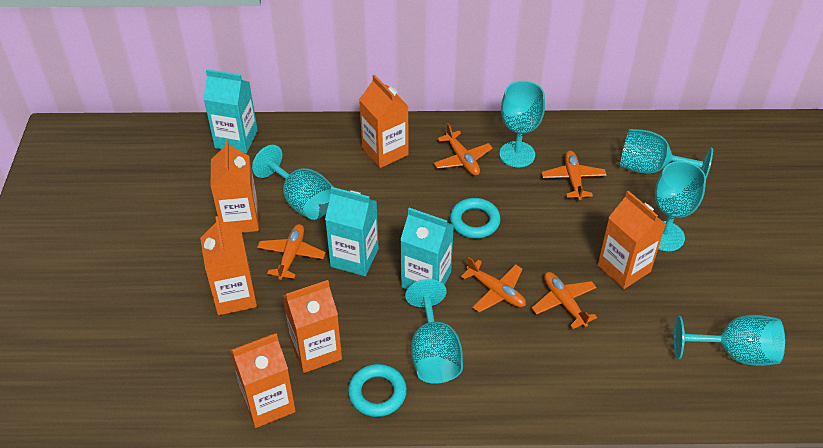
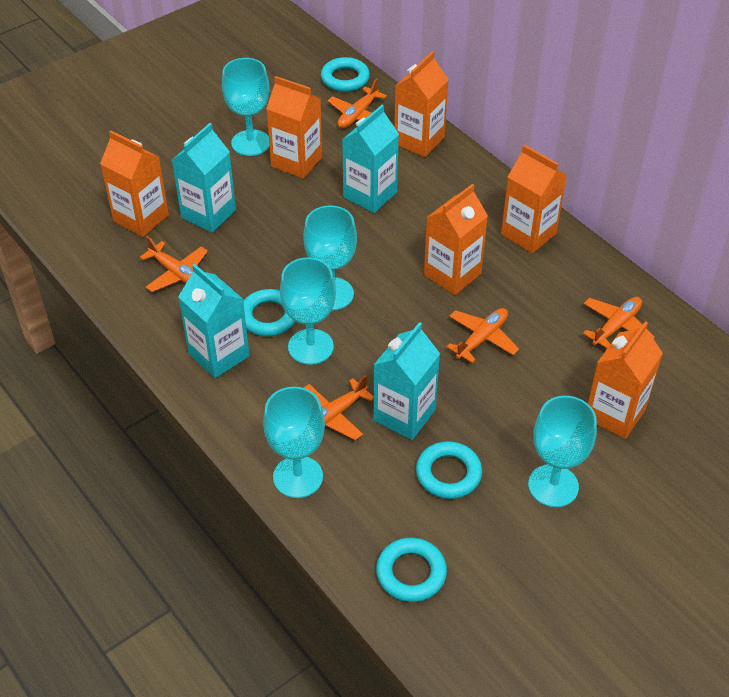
turquoise carton: [204,69,258,153] [325,187,379,276] [400,208,454,289] = 3 -> [172,123,236,233] [178,264,250,379] [342,105,399,213] [373,322,440,440] = 4
turquoise goblet: [252,145,335,220] [405,279,463,384] [500,81,545,167] [620,129,713,179] [655,161,706,251] [674,315,785,366] = 6 -> [222,58,269,156] [263,387,325,498] [280,257,336,365] [303,205,357,311] [528,396,597,507] = 5
turquoise ring: [348,364,407,417] [450,198,501,239] = 2 -> [243,289,296,336] [321,57,370,92] [376,538,447,602] [416,441,482,499] = 4

